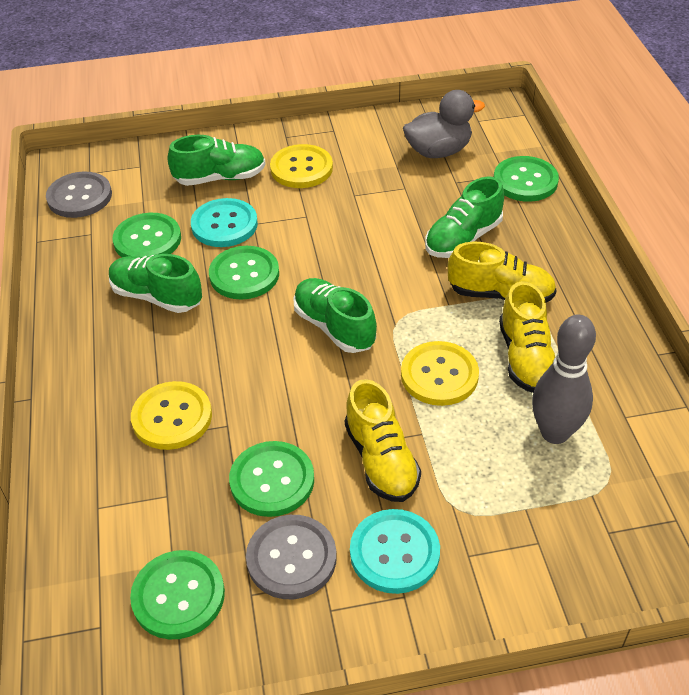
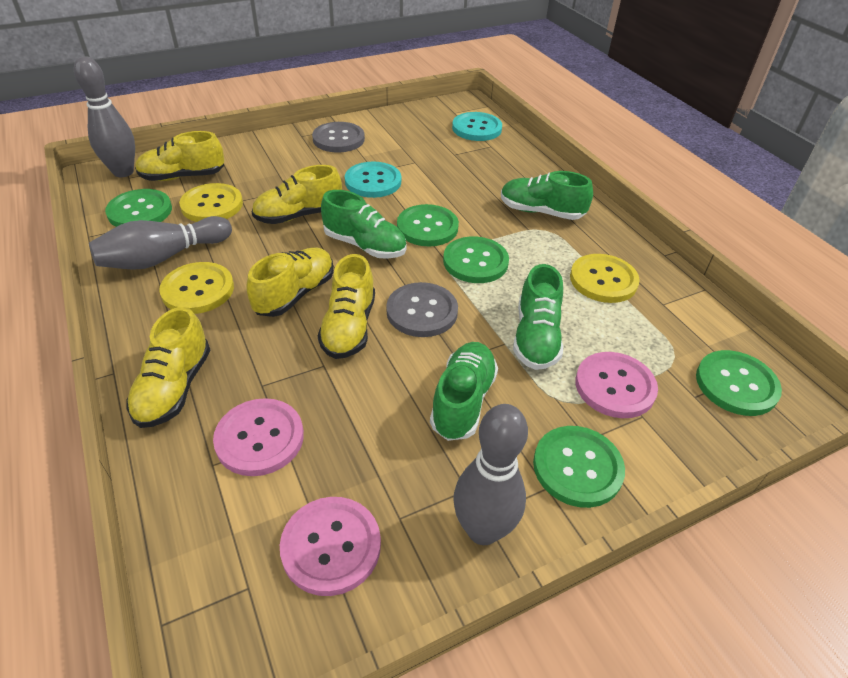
grey bowling pin: [532,314,596,444] = 1 -> [74,56,135,177] [89,216,232,270] [453,404,528,545] = 3
grey duck: [403,90,485,158] = 1 -> none = 0
pink button: none = 0 -> [213,398,304,476] [280,497,381,596] [575,352,658,418] = 3
yellow shoe: [345,379,421,502] [448,242,557,303] [499,281,555,393] = 3 -> [126,307,210,428] [135,131,225,181] [246,247,334,317] [252,165,342,224] [318,254,375,359] = 5

